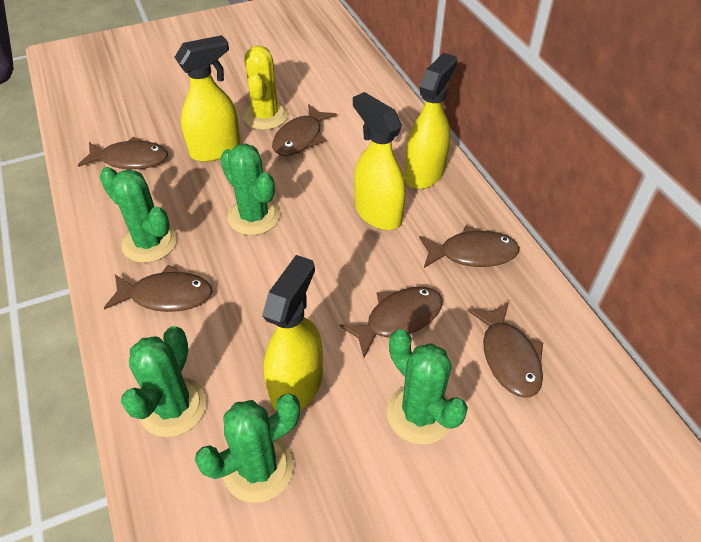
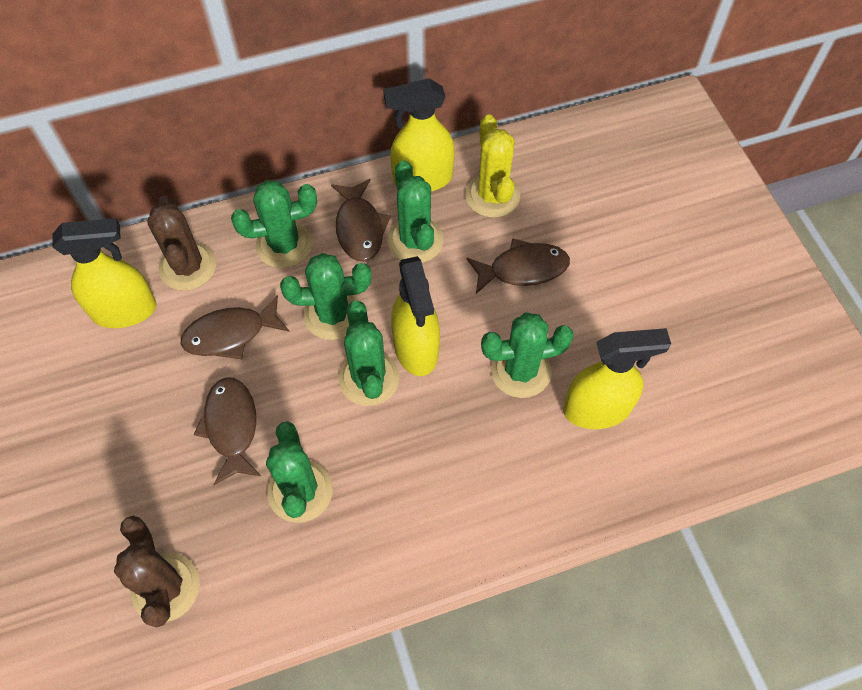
brown cactus: none = 0 -> [114,516,200,628] [147,196,216,291] = 2
brown fish: [78,136,168,169] [104,265,212,312] [272,104,337,156] [340,287,443,358] [419,225,519,268] [468,302,543,398] = 6 -> [181,295,290,359] [194,377,261,485] [331,179,391,261] [466,238,570,294] = 4
green cactus: [100,167,177,263] [121,326,206,437] [195,394,300,503] [220,143,280,235] [387,329,468,444] = 5 -> [231,180,317,268] [266,421,333,523] [280,253,371,340] [338,301,400,406] [387,160,444,263] [481,312,574,398] = 6

